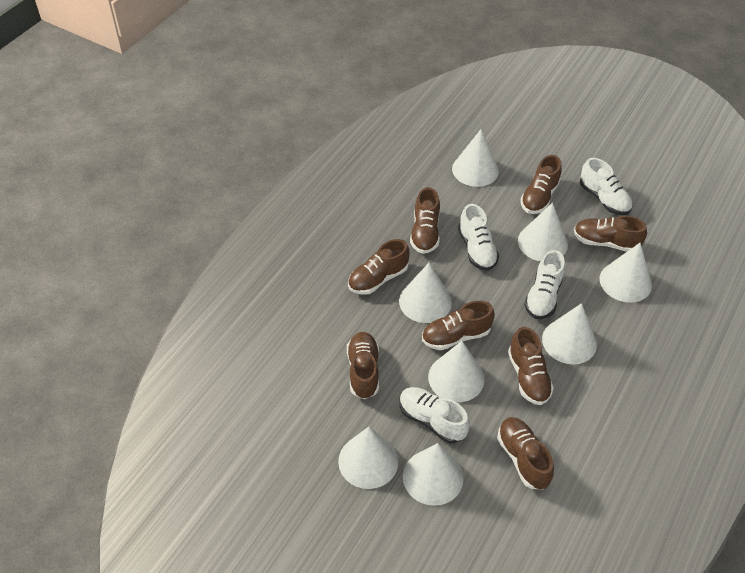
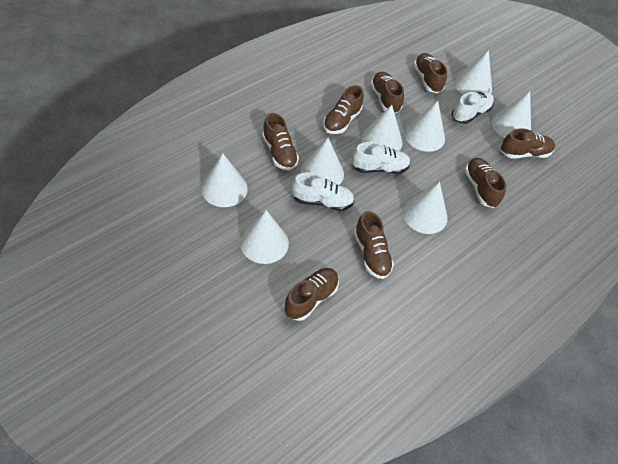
white shoe: [400,387,470,443] [458,204,499,271] [524,250,565,319] [580,158,633,215] = 4 -> [292,172,354,211] [352,142,411,174] [452,91,494,124] = 3

